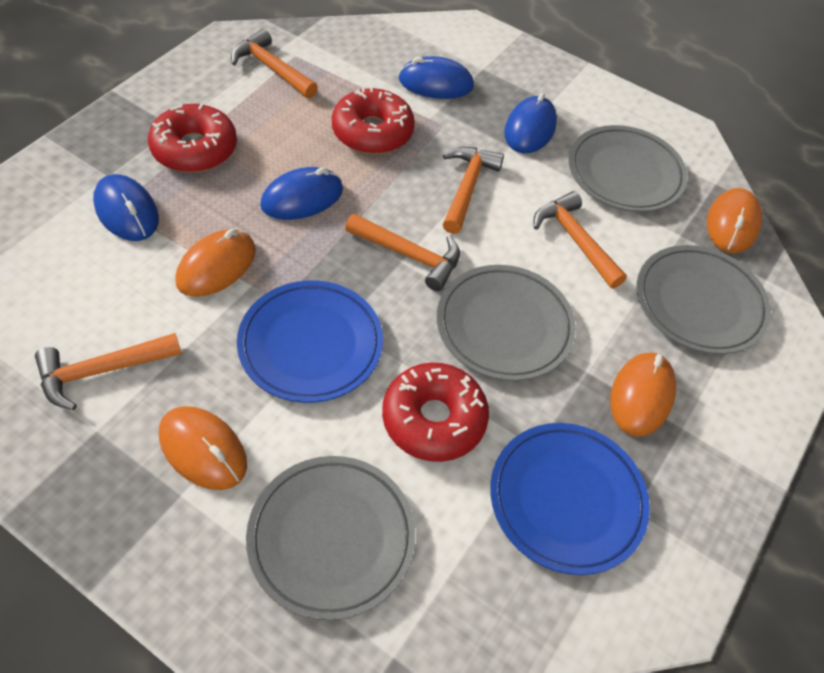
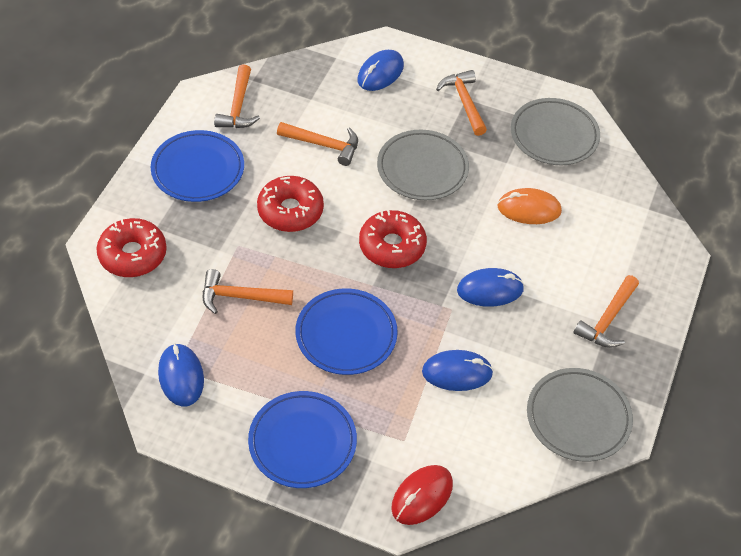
blue plate: [237,281,383,403] [490,423,650,575] = 2 -> [151,130,244,202] [248,391,357,488] [295,289,398,375] = 3
grey plate: [246,456,415,620] [437,265,576,381] [568,125,688,212] [637,245,771,354] = 4 -> [377,130,469,200] [511,98,600,165] [527,368,633,462] = 3
orange mouse: [159,406,247,490] [175,229,256,297] [610,352,676,437] [707,188,762,253] = 4 -> [497,188,562,224] = 1
red mouse: none = 0 -> [391,465,453,525] = 1

